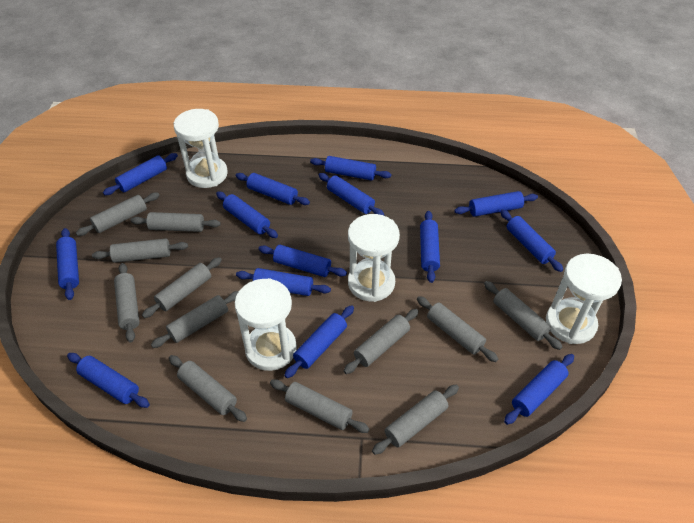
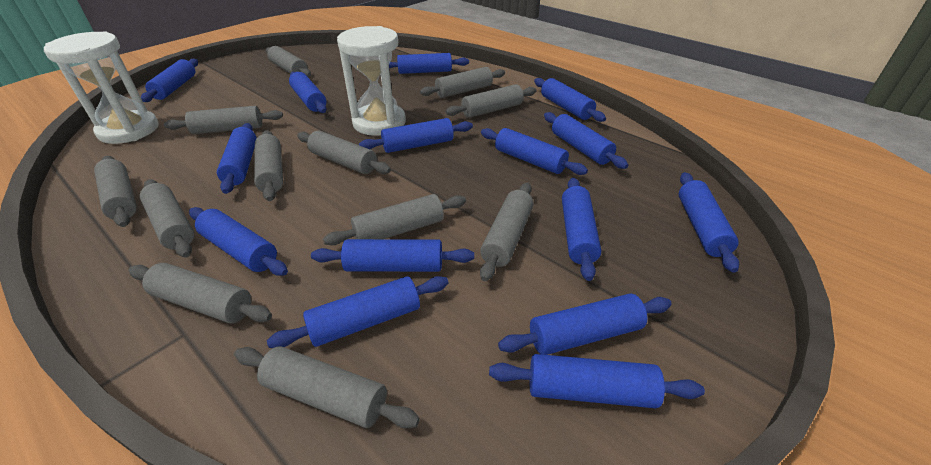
blue rolling pin: [56,228,79,300] [67,353,150,408] [103,153,178,195] [216,191,278,238] [236,173,310,205] [236,268,331,296] [259,245,347,277] [284,305,354,378] [310,156,391,181] [319,173,384,215] [420,211,440,283] [454,191,538,217] [500,209,563,272] [504,354,574,425] = 14 -> [141,59,198,102] [189,207,288,276] [217,123,256,194] [267,276,448,348] [289,72,327,113] [311,239,474,272] [359,118,473,153] [389,53,469,74] [481,128,588,175] [489,354,705,408] [498,294,672,355] [534,78,606,122] [544,112,628,169] [562,178,601,281] [679,172,739,273] = 15
white hourglass: [174,109,228,188] [235,278,297,371] [348,214,400,302] [546,254,622,344] = 4 -> [44,31,159,144] [337,26,406,136] = 2

